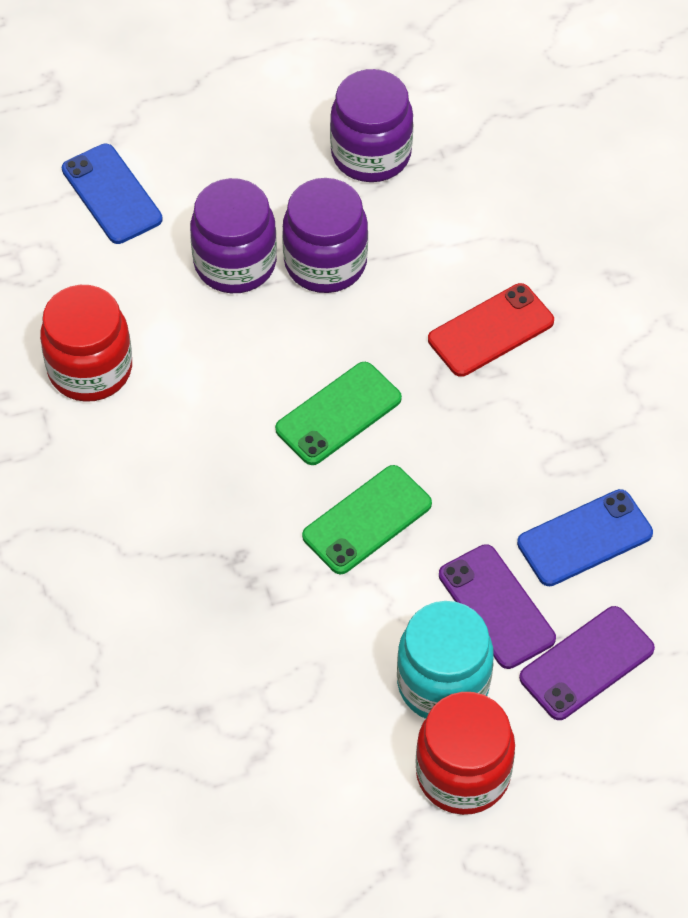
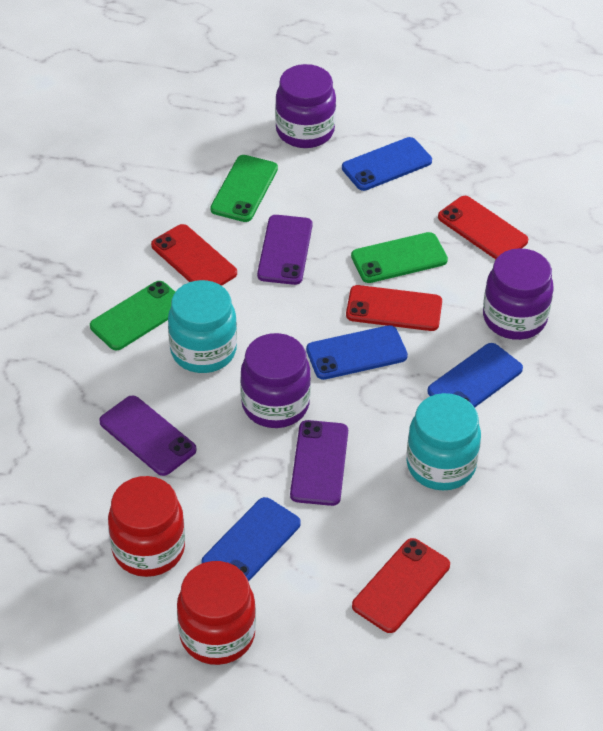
blue phone: [62,144,163,244] [517,489,653,586] = 2 -> [201,497,301,582] [306,325,408,380] [342,137,432,191] [427,343,523,408] = 4
green phone: [275,362,402,465] [302,465,432,574] = 2 -> [90,281,175,350] [210,155,278,222] [351,232,448,283] = 3
purple phone: [439,544,556,669] [519,606,655,720] = 2 -> [99,395,197,476] [257,215,313,285] [290,420,348,506] = 3
red phone: [428,283,554,377] = 1 -> [151,224,237,286] [346,285,442,331] [352,538,450,633] [438,196,528,259] = 4
turquoise jar: [397,601,494,719] = 1 -> [168,280,237,373] [406,393,481,490] = 2

